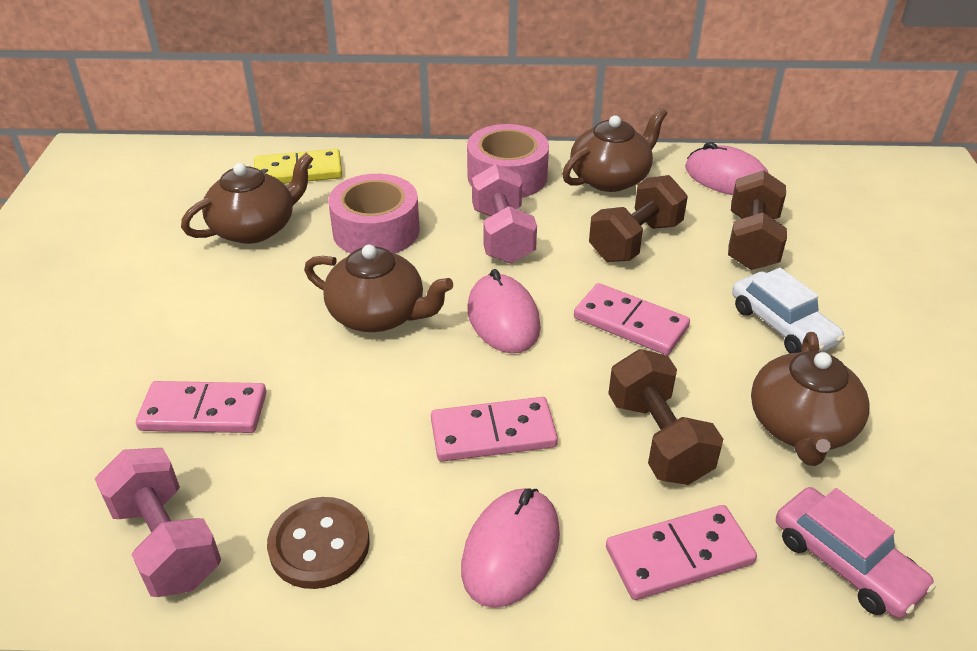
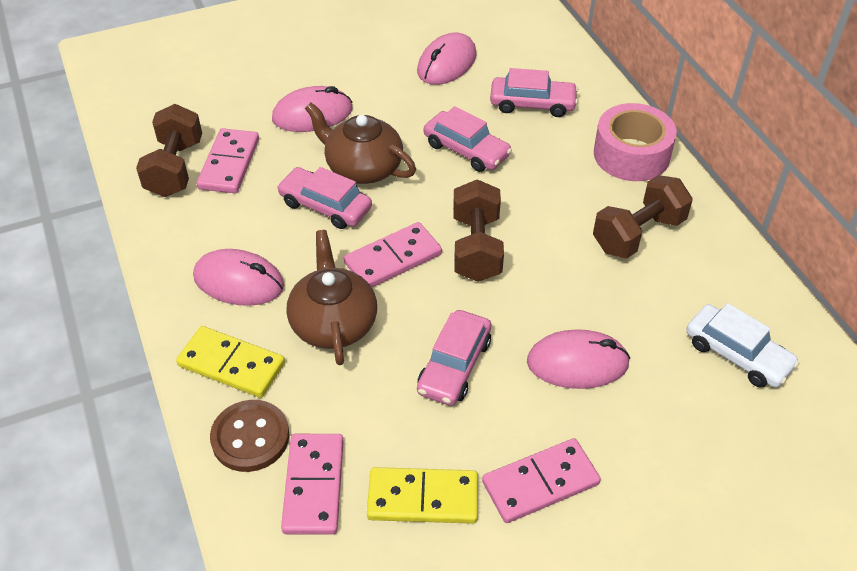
brown teapot: [181,153,313,244] [304,244,453,332] [562,108,667,192] [751,332,870,466] = 4 -> [287,230,377,365] [305,103,416,184] = 2
pink car: [776,487,936,618] = 1 -> [277,167,372,229] [417,310,492,406] [424,106,512,172] [490,68,578,117] = 4
pink dumbbell: [95,448,221,597] [472,164,537,264] = 2 -> none = 0
pink mouse: [461,488,560,608] [468,269,541,353] [685,142,768,195] = 3 -> [193,249,284,306] [272,86,353,132] [417,33,477,85] [527,329,630,389] = 4
pink tape: [328,174,420,253] [467,124,549,198] = 2 -> [594,103,677,181] = 1
yellow domino: [254,149,342,184] = 1 -> [176,326,285,398] [367,467,478,524] = 2

